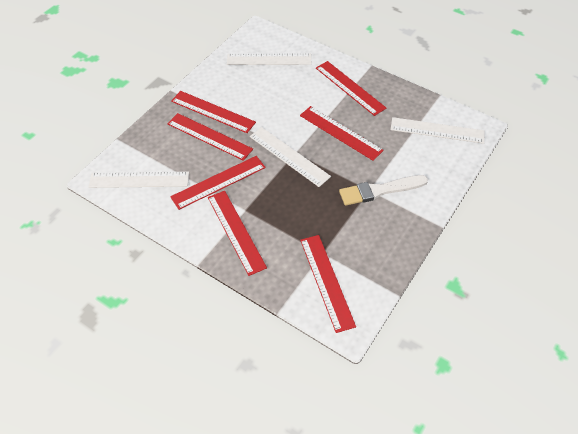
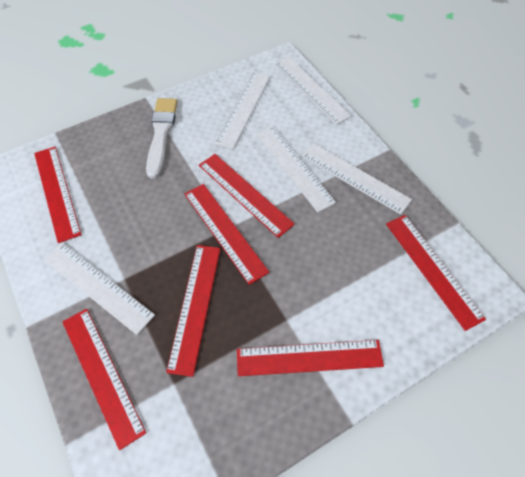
white ruler: [88,172,189,188] [227,53,312,65] [250,127,331,187] [391,117,485,144] = 4 -> [44,243,155,335] [214,71,270,149] [256,126,336,213] [274,57,352,125] [302,143,412,215] = 5

